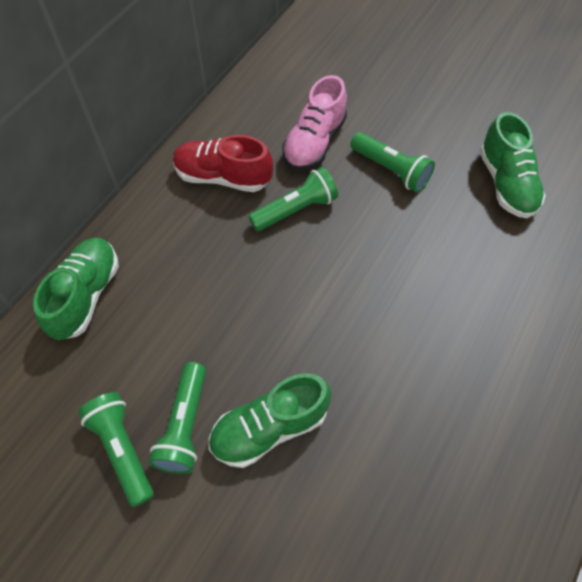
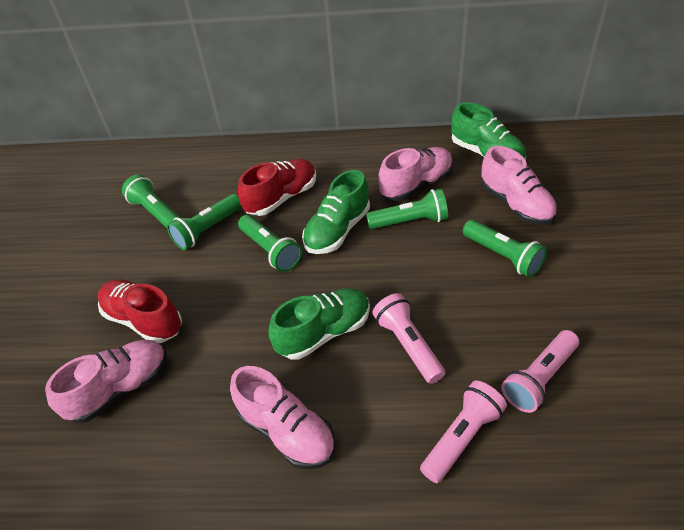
green flashlight: [78,392,154,507] [149,362,206,474] [248,167,338,232] [350,132,435,192] = 4 -> [122,174,181,228] [167,194,242,250] [238,215,302,272] [366,189,448,229] [463,220,547,277] = 5
pink flashlight: none = 0 -> [372,293,445,384] [420,380,507,483] [501,330,579,413] = 3
pink shoe: [282,75,347,171] = 1 -> [45,340,167,423] [230,366,335,469] [378,147,453,201] [481,146,557,225] = 4
red shoe: [173,135,273,192] = 1 -> [98,279,182,343] [238,159,316,216] = 2

